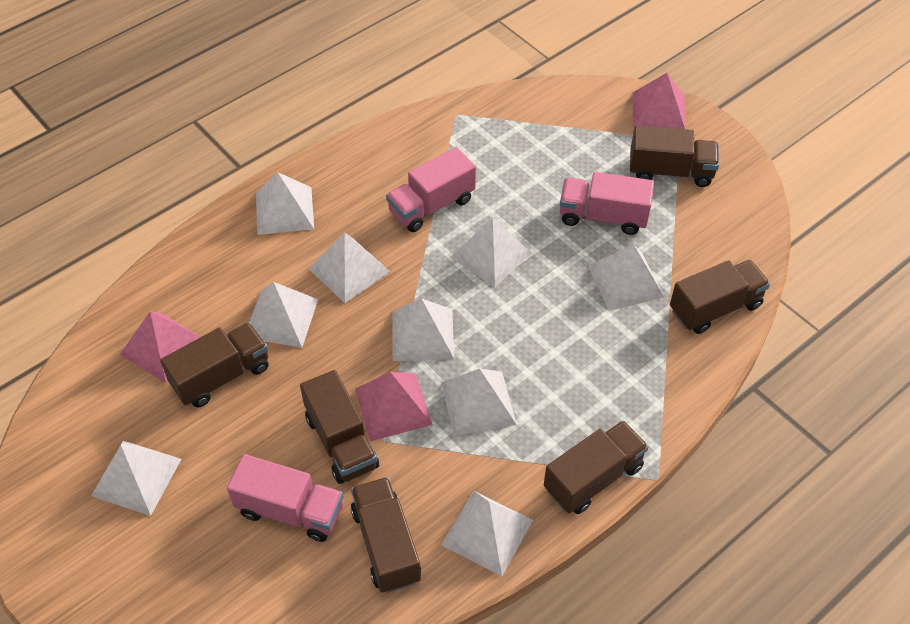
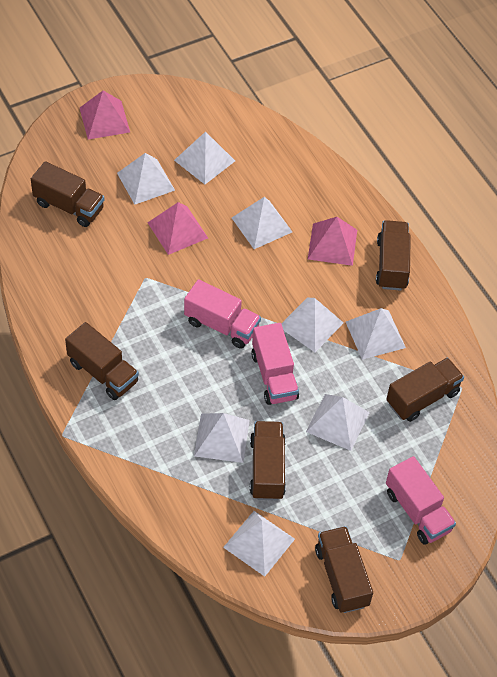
white pyramid: [91,441,181,516] [250,282,318,348] [256,172,314,235] [308,233,390,303] [392,298,454,361] [441,369,517,436] [441,491,533,576] [451,217,531,287] [588,244,664,311] = 9 -> [117,153,175,205] [174,132,235,184] [194,413,250,463] [223,511,295,577] [232,197,292,249] [281,298,344,352] [306,394,370,451] [346,308,406,360] = 8

